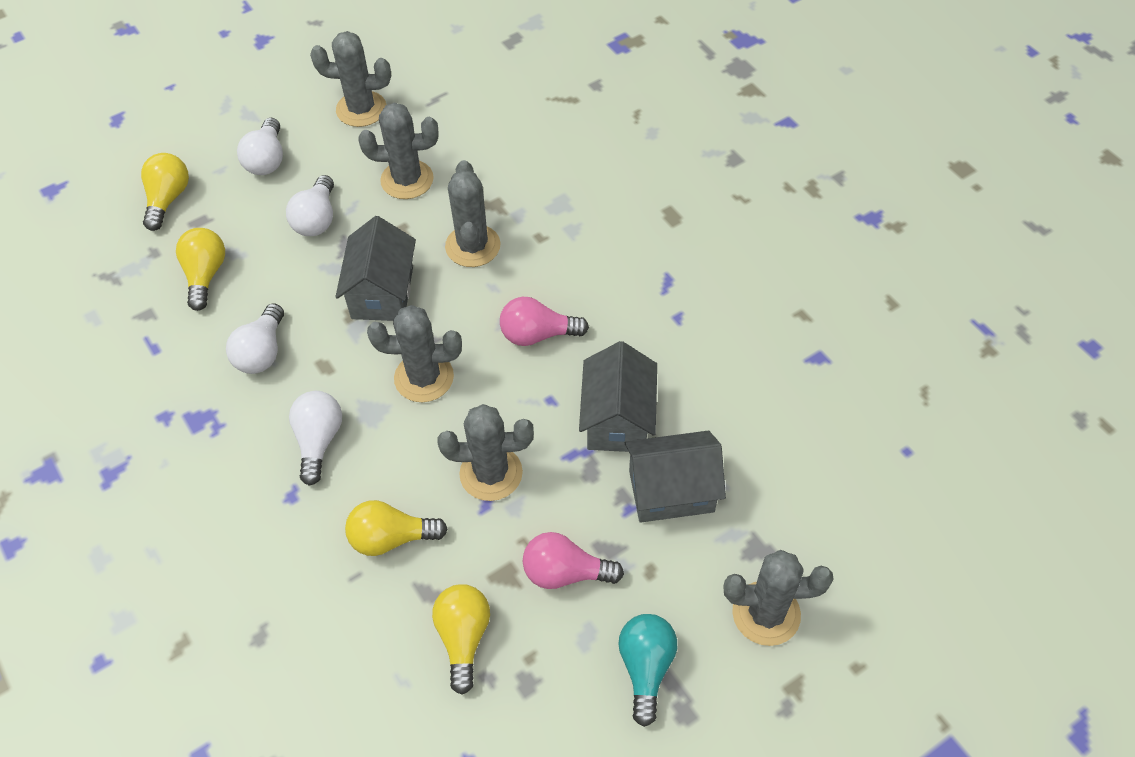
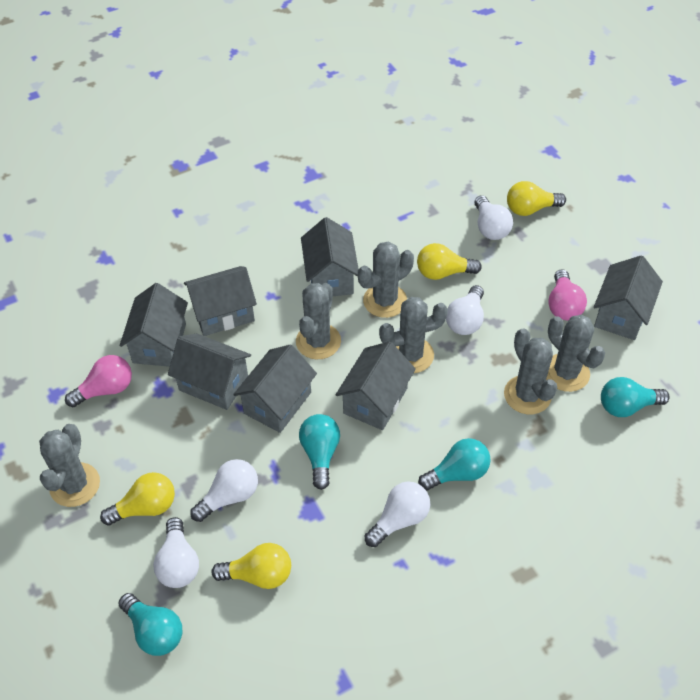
grey house: [335,216,416,321] [579,341,657,452] [625,431,726,523] = 3 -> [120,283,188,367] [168,333,251,410] [184,266,257,336] [233,344,317,433] [301,217,359,296] [336,341,416,430] [594,255,663,340] = 7
turquoise light bulb: [618,614,677,727] = 1 -> [118,593,183,656] [299,414,340,490] [418,438,491,491] [601,377,670,417] = 4
white light bulb: [226,303,284,374] [237,118,283,175] [286,175,334,236] [289,391,342,486] = 4 -> [153,517,199,588] [190,459,258,522] [365,482,430,547] [446,285,484,335] [474,195,513,240] = 5

